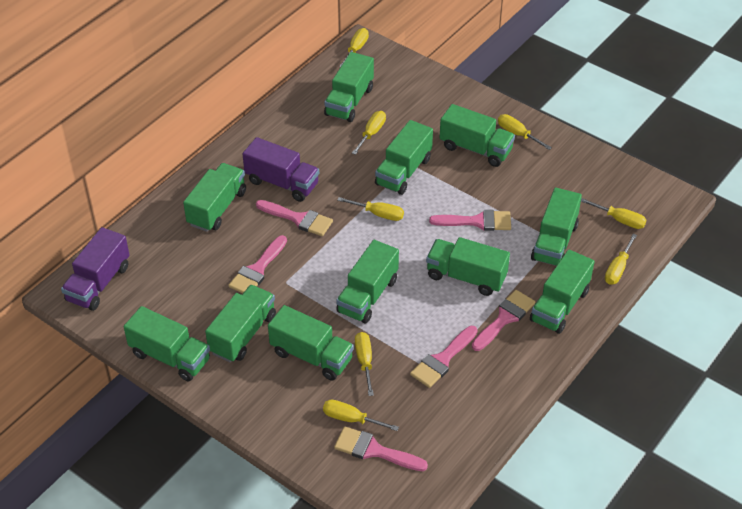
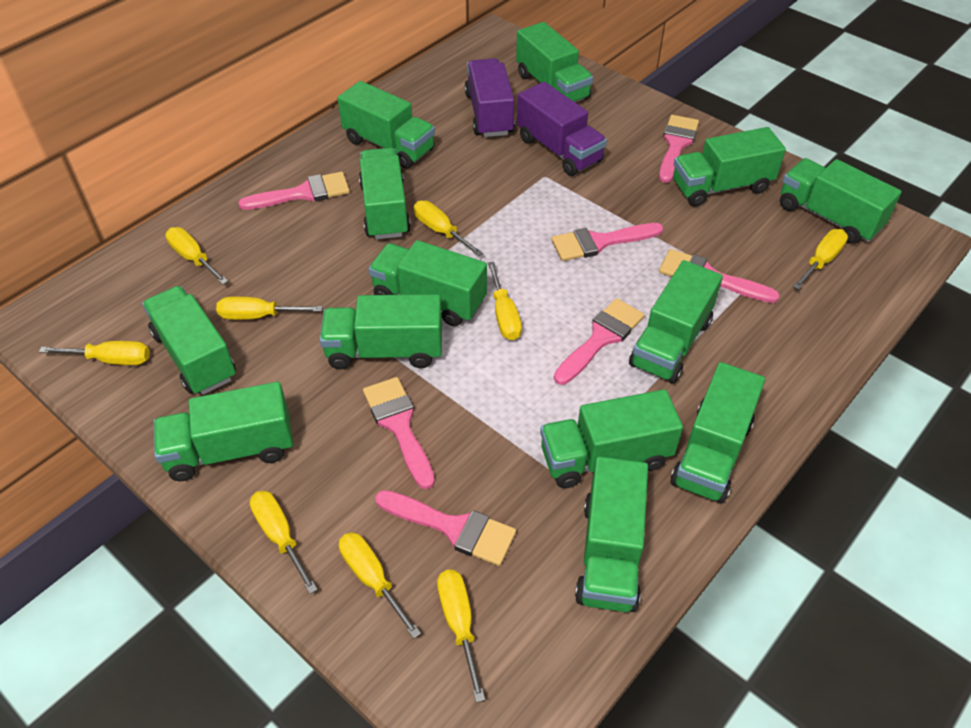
green truck: [124,306,210,381] [183,163,246,232] [205,285,276,362] [268,305,354,380] [324,52,374,122] [336,240,399,324] [375,120,433,195] [426,237,510,296] [440,104,515,167] [530,250,595,334] [531,187,582,266] = 11 -> [142,286,236,395] [154,382,293,481] [320,294,442,369] [337,81,435,169] [359,148,411,240] [368,240,487,326] [516,22,593,102] [540,389,683,488] [575,456,648,612] [629,260,723,384] [670,362,765,503] [673,127,786,206] [780,158,902,244] = 13
pink brush: [229,235,287,294] [256,200,333,236] [334,426,428,471] [410,326,478,388] [429,210,511,231] [472,290,535,351] = 6 -> [239,172,350,210] [363,377,435,489] [375,490,516,566] [551,223,663,261] [554,298,645,385] [659,115,699,183] [659,249,780,303] = 7
yellow screwdriver: [323,400,399,431] [337,197,404,221] [339,28,369,67] [352,111,386,155] [355,332,374,396] [498,114,552,150] [581,198,646,229] [605,234,637,285] = 8 -> [39,341,150,365] [165,227,228,285] [216,296,323,320] [250,491,318,594] [339,532,421,639] [414,200,483,256] [437,570,485,702] [488,262,522,340] [793,229,848,290] = 9

